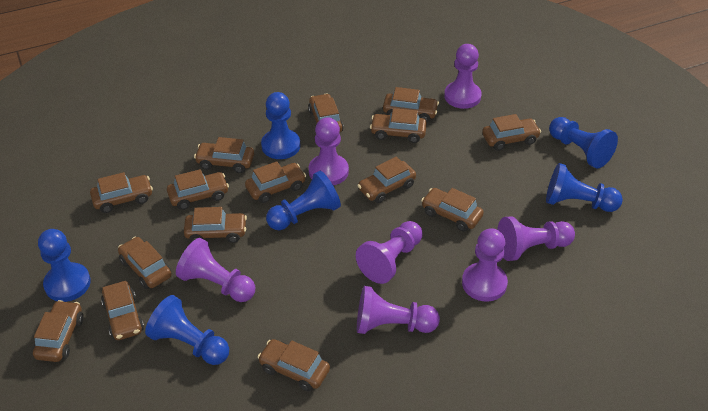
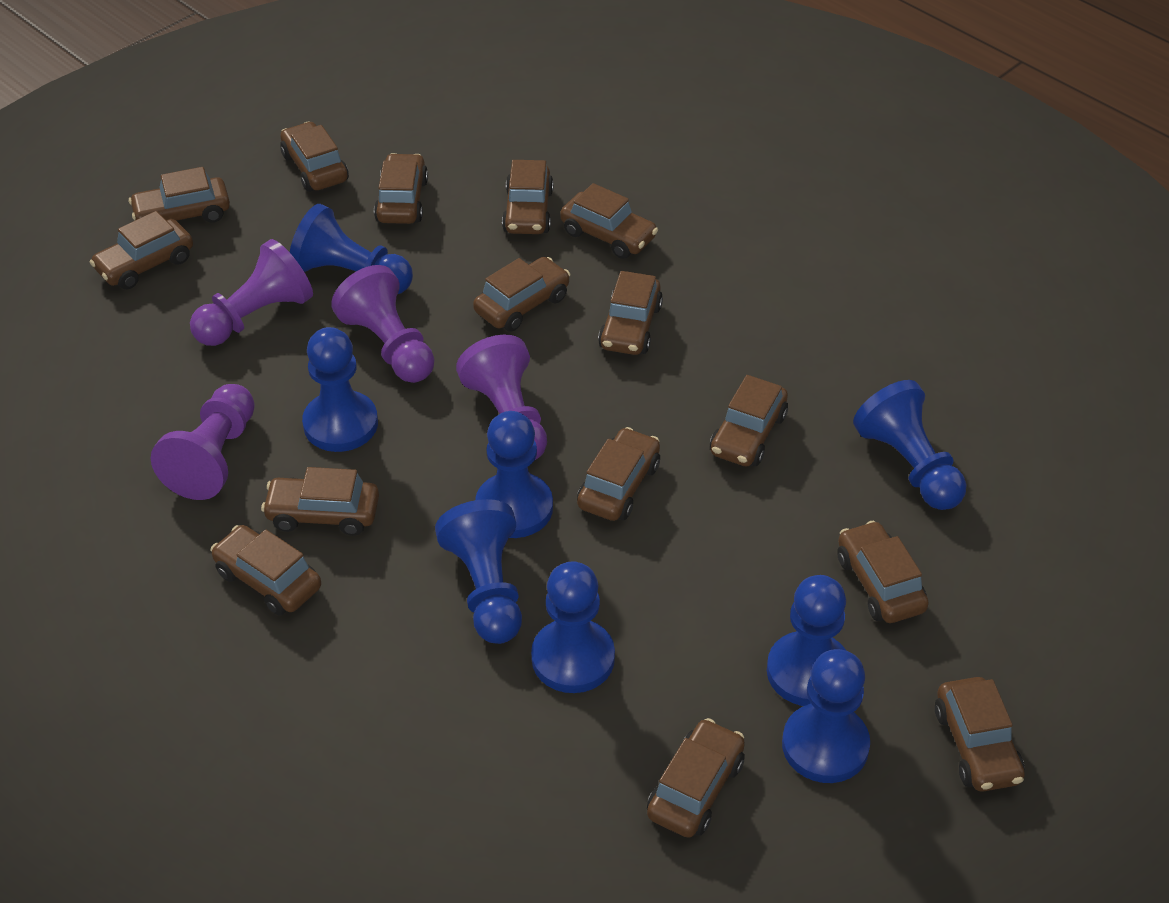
blue pawn: [38,229,91,302] [145,295,229,365] [261,92,300,159] [266,171,341,230] [546,163,623,212] [549,117,618,168] = 6 -> [290,204,413,294] [302,327,378,452] [435,499,522,644] [475,411,553,538] [531,561,615,693] [767,575,847,706] [782,649,870,783] [853,380,967,510] = 8
purple pawn: [176,238,255,302] [309,117,349,185] [356,221,423,284] [357,286,440,334] [444,44,482,109] [462,228,508,302] [497,216,575,261] = 7 -> [151,384,255,500] [190,239,313,346] [331,265,434,383] [456,334,547,461] = 4

